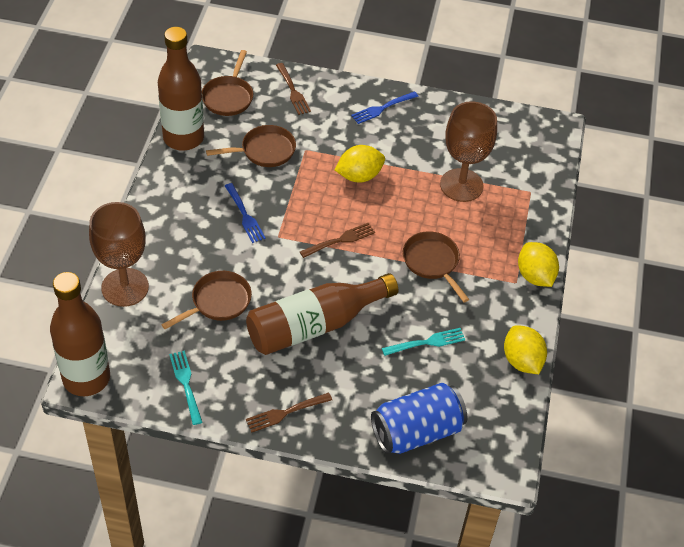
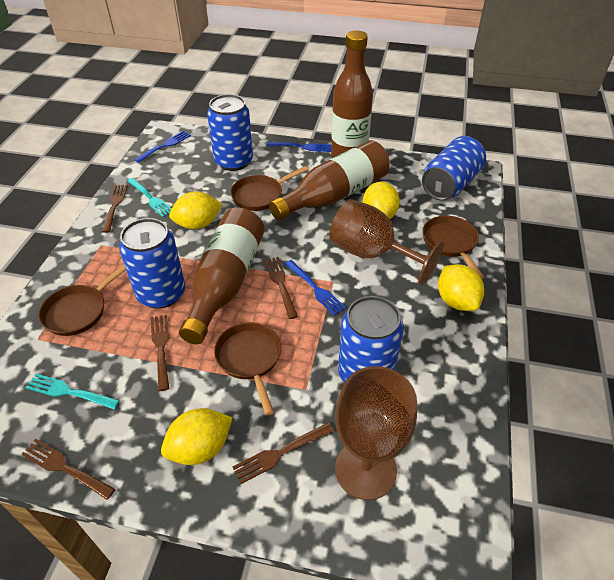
blue can: [371,383,467,454] = 1 -> [119,218,185,309] [207,94,253,171] [338,296,404,383] [422,136,486,201] = 4
blue fork: [225,183,266,243] [351,91,418,124] = 2 -> [134,131,191,163] [267,142,331,152] [285,260,346,316] = 3
brown fork: [246,392,332,433] [276,63,311,115] [300,223,375,258] = 3 -> [21,439,115,500] [102,185,128,233] [150,315,169,391] [233,422,334,484] [264,257,298,319] = 5
yellow lemon: [335,145,385,183] [504,325,547,374] [518,242,559,287] = 3 -> [161,408,232,465] [169,191,222,229] [363,182,400,219] [438,264,484,311] = 4

